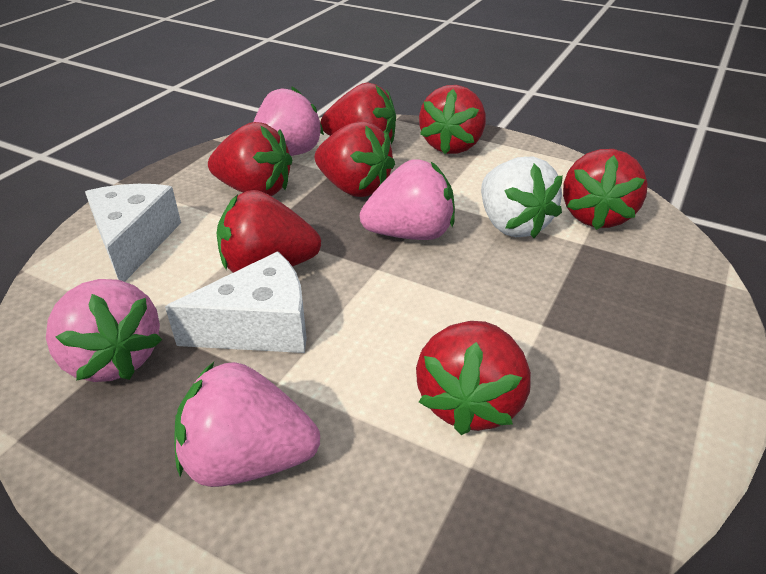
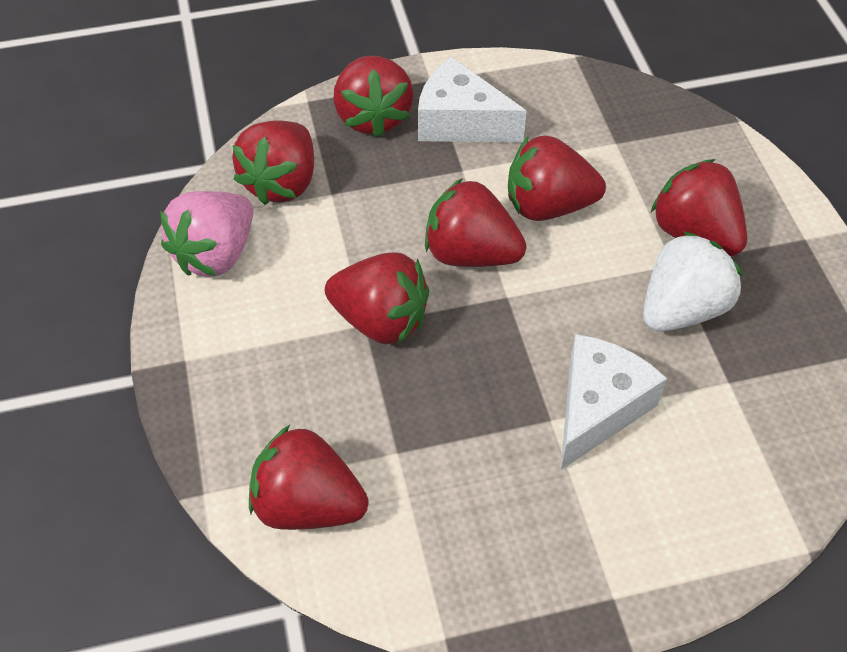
pink strawberry: [46,279,162,382] [174,362,320,487] [253,87,324,156] [360,159,455,240] = 4 -> [160,191,253,277] = 1

